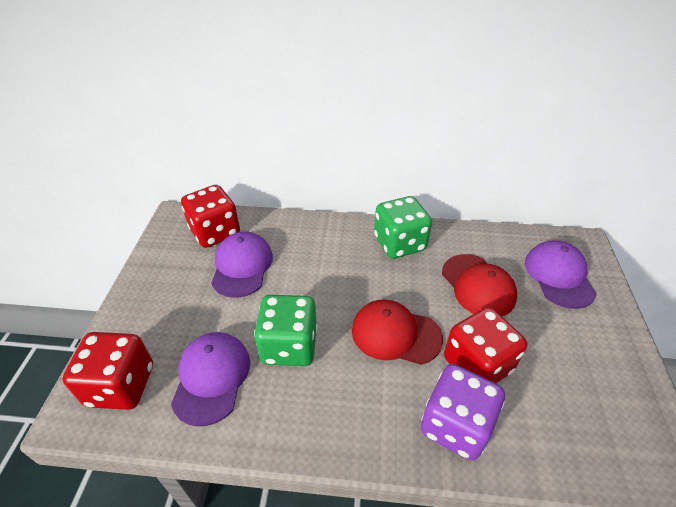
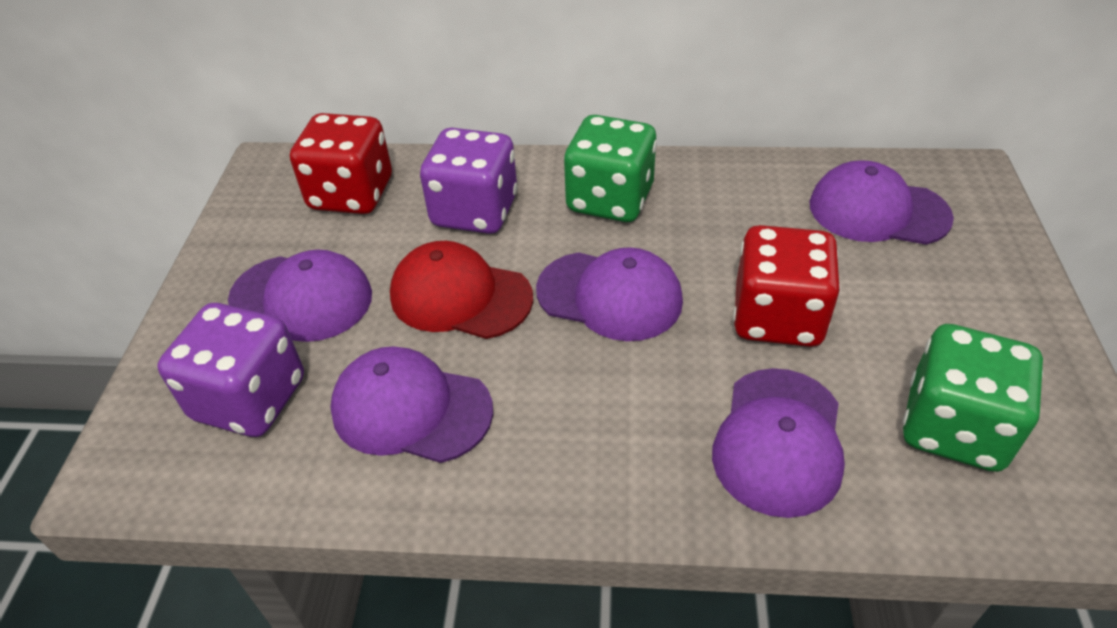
purple cap: [171,332,250,427] [211,231,273,298] [525,240,597,309] = 3 -> [228,250,372,342] [330,346,493,463] [536,247,683,341] [712,368,845,518] [809,160,954,245] = 5
purple dice: [421,364,505,461] = 1 -> [158,303,304,437] [420,128,518,234] = 2
red cap: [352,299,443,365] [442,254,517,316] = 2 -> [390,241,533,339] = 1
red dice: [63,332,153,410] [181,185,240,248] [444,307,528,383] = 3 -> [290,113,392,214] [733,225,841,347] = 2

